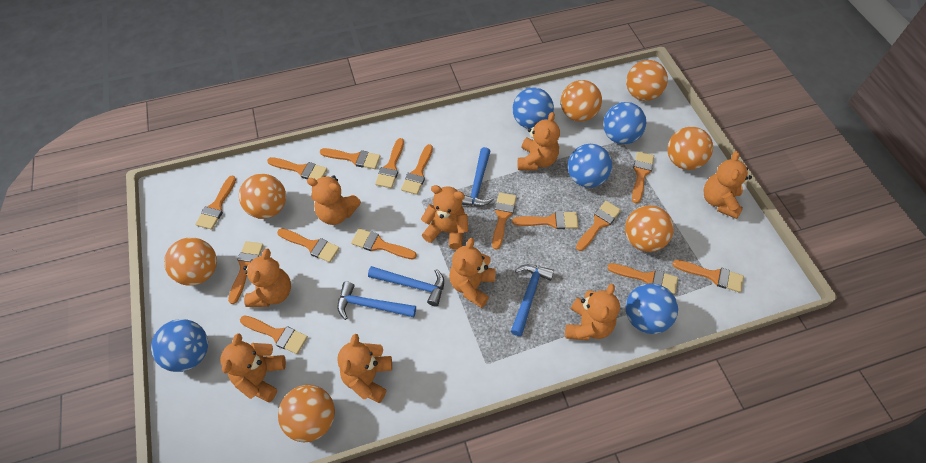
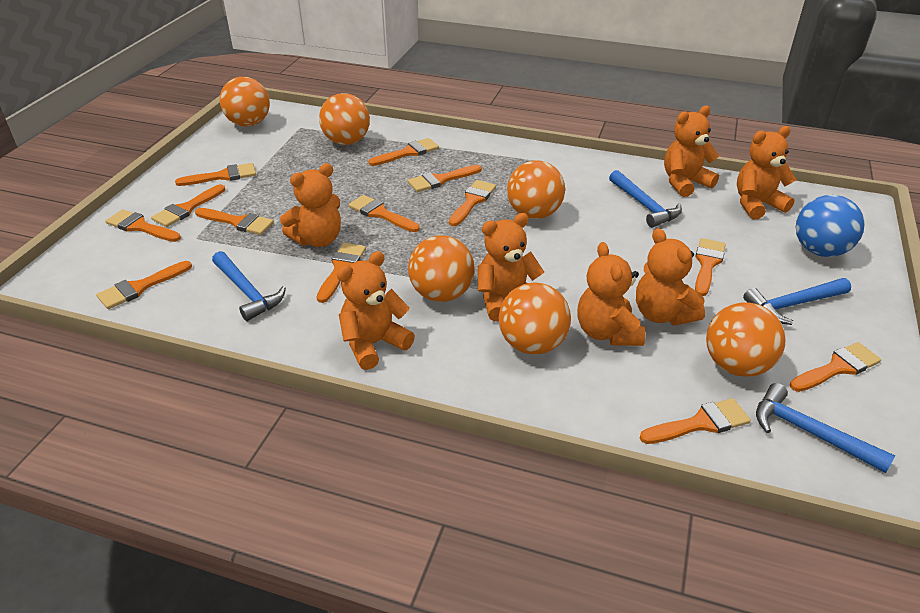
blue ball: [151,319,208,372] [512,87,554,129] [568,144,612,188] [603,102,646,144] [626,283,678,334] = 5 -> [796,195,864,257] = 1
orange ball: [164,238,217,286] [239,174,286,219] [278,385,335,442] [561,80,602,122] [625,205,674,252] [626,60,668,101] [667,127,713,170] = 7 -> [220,77,270,127] [319,93,370,145] [408,235,475,302] [499,282,571,355] [507,160,565,219] [706,302,786,377] = 6
orange brush: [195,175,236,230] [228,241,264,304] [240,316,308,354] [267,157,327,180] [277,228,339,262] [320,148,380,169] [351,228,417,259] [375,138,404,188] [401,144,433,195] [492,193,516,250] [512,211,579,229] [576,201,621,251] [607,263,678,294] [632,152,654,204] [672,260,744,293] = 15 -> [96,261,192,309] [105,209,181,242] [151,184,225,227] [175,163,256,186] [195,208,274,235] [317,243,366,303] [348,195,420,232] [368,138,439,166] [408,165,482,192] [449,180,496,226] [640,398,751,444] [695,238,726,296] [790,342,881,392] = 13
orange teddy bear: [220,333,286,402] [243,249,291,307] [307,175,361,225] [337,334,392,403] [421,185,468,250] [449,238,495,308] [517,112,560,170] [565,284,620,340] [703,151,752,219] = 9 -> [280,163,341,247] [337,251,415,370] [478,213,544,322] [577,242,645,346] [636,228,705,326] [664,106,719,197] [737,126,796,219] = 7

